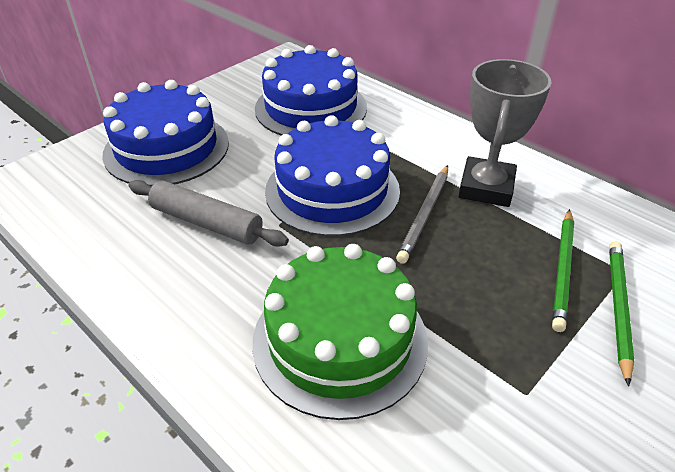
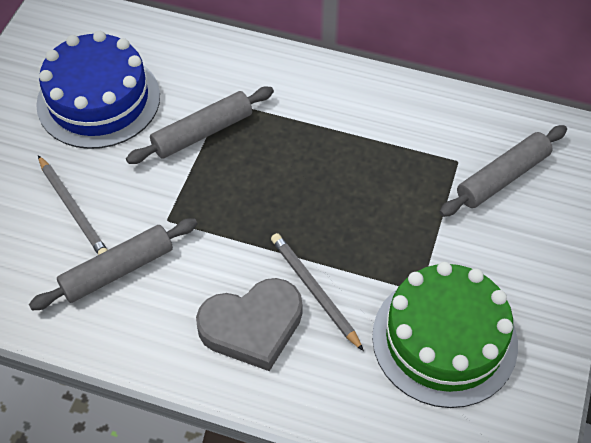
blue cake: [102,80,229,187] [255,45,367,135] [265,115,400,236] = 3 -> [36,31,160,149] = 1
green pencil: [552,209,574,332] [609,241,635,387] = 2 -> none = 0
grey heart: none = 0 -> [196,278,303,371] = 1
grey pencil: [396,165,448,264] = 1 -> [38,155,107,255] [271,233,364,351] = 2
grey rolling pin: [128,180,289,247] = 1 -> [29,218,198,310] [126,87,274,164] [440,125,567,217] = 3
grey trophy: [459,59,552,207] = 1 -> none = 0

